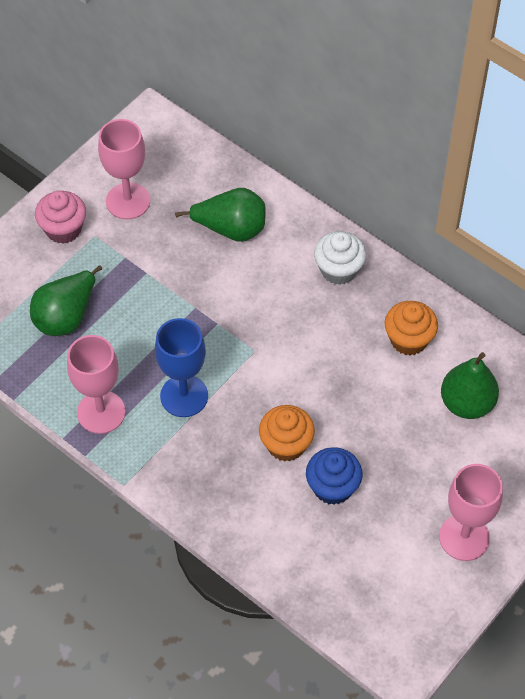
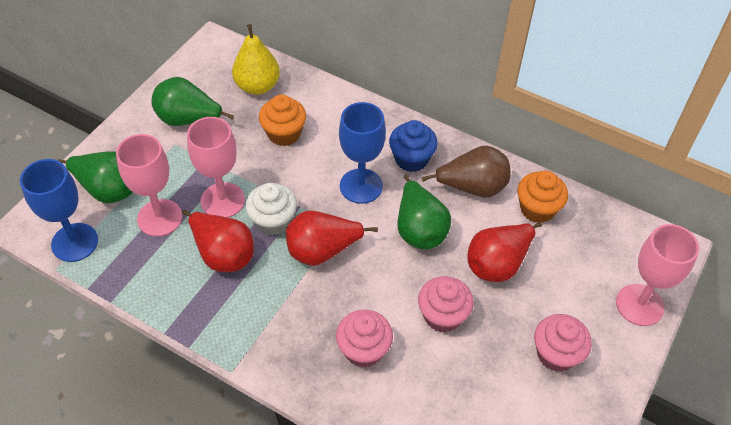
blue goblet: [155,318,208,417] = 1 -> [20,159,98,262] [339,102,386,204] = 2
brown pear: none = 0 -> [421,146,511,198] = 1
pink cupcake: [35,191,86,244] = 1 -> [336,309,393,368] [418,276,473,333] [534,314,592,372] = 3
red pear: none = 0 -> [182,210,254,272] [286,210,378,266] [467,222,542,282] = 3
yellow pear: none = 0 -> [232,24,280,95] = 1

